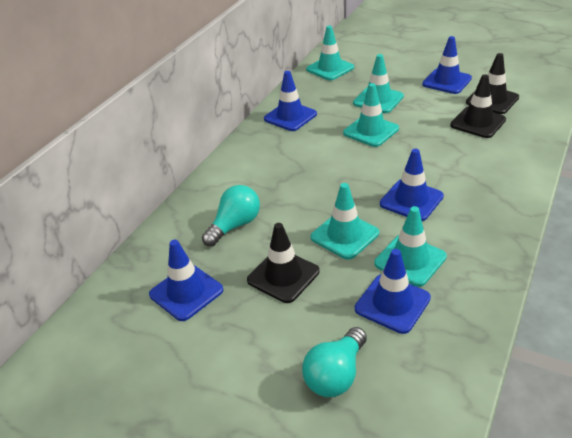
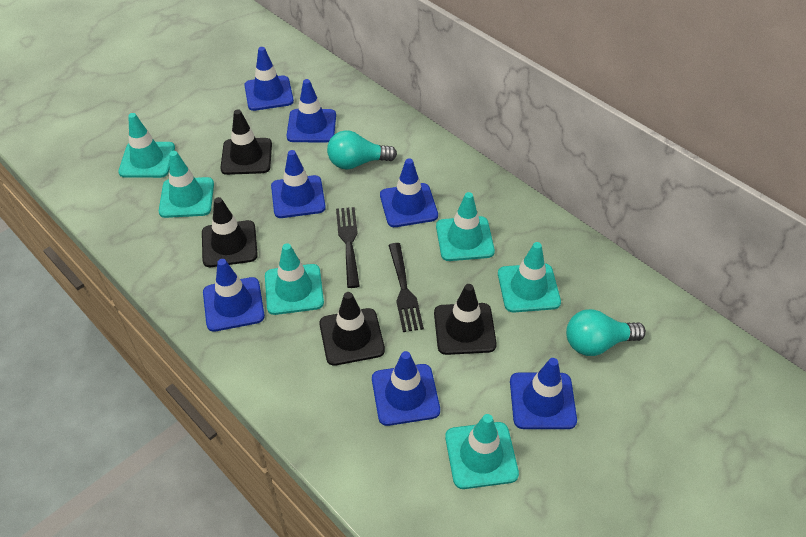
black fork: none = 0 -> [336,207,360,288] [389,243,424,332] = 2
black traffic cone: [247,223,320,303] [450,74,506,138] [466,53,519,114] = 3 -> [202,197,258,267] [220,109,272,175] [319,292,385,366] [434,284,497,355] = 4
blue traffic cone: [149,240,223,321] [264,71,317,131] [355,249,431,334] [380,149,444,221] [422,36,472,94] = 5 -> [203,259,265,332] [245,47,294,111] [271,150,326,218] [286,79,336,142] [372,351,440,426] [380,158,438,227] [510,358,577,429] = 7
turquoise traffic cone: [306,26,354,80] [310,183,379,260] [343,83,399,147] [353,54,404,113] [374,206,447,287] = 5 -> [118,113,175,178] [159,151,214,218] [265,243,324,315] [436,192,495,261] [445,414,519,489] [498,242,561,312] = 6

